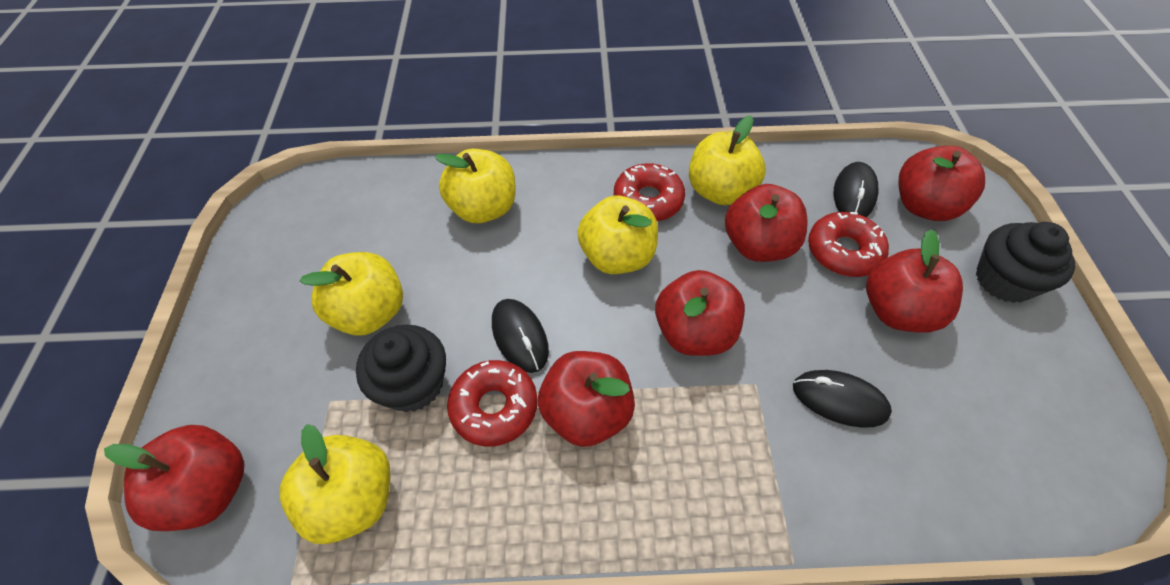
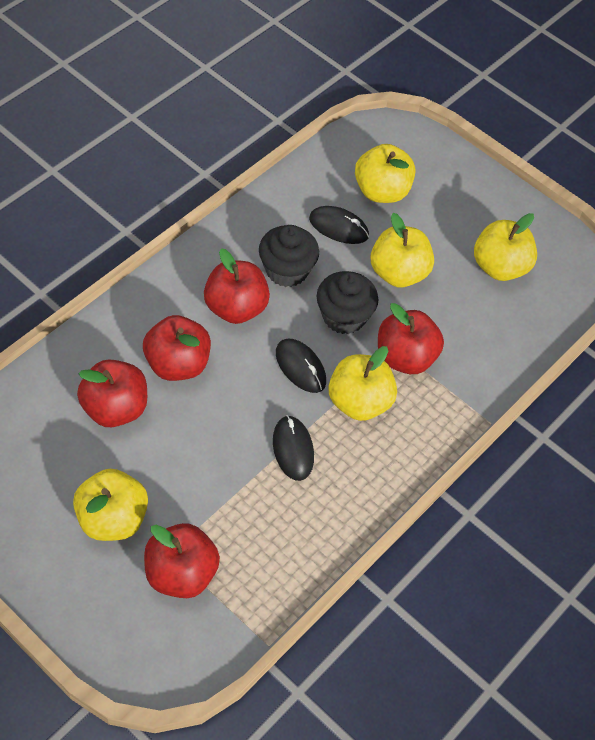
red apple: [104,425,244,531] [538,351,635,447] [655,270,745,356] [725,184,807,262] [866,229,963,333] [899,146,985,221] = 6 -> [77,359,147,427] [143,315,211,381] [144,523,220,598] [204,248,270,324] [378,303,444,374] = 5
red donut: [447,360,538,447] [614,163,685,221] [808,212,889,277] = 3 -> none = 0

